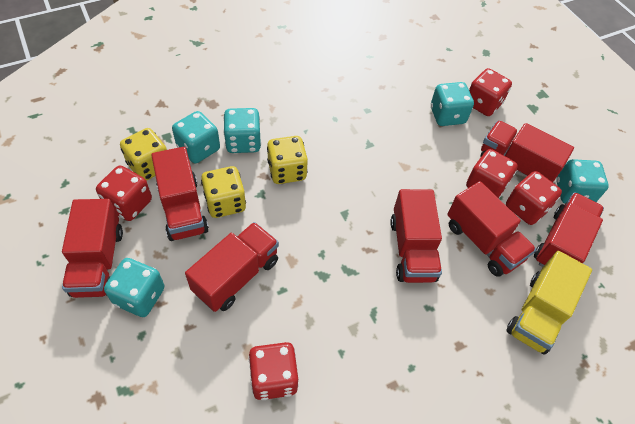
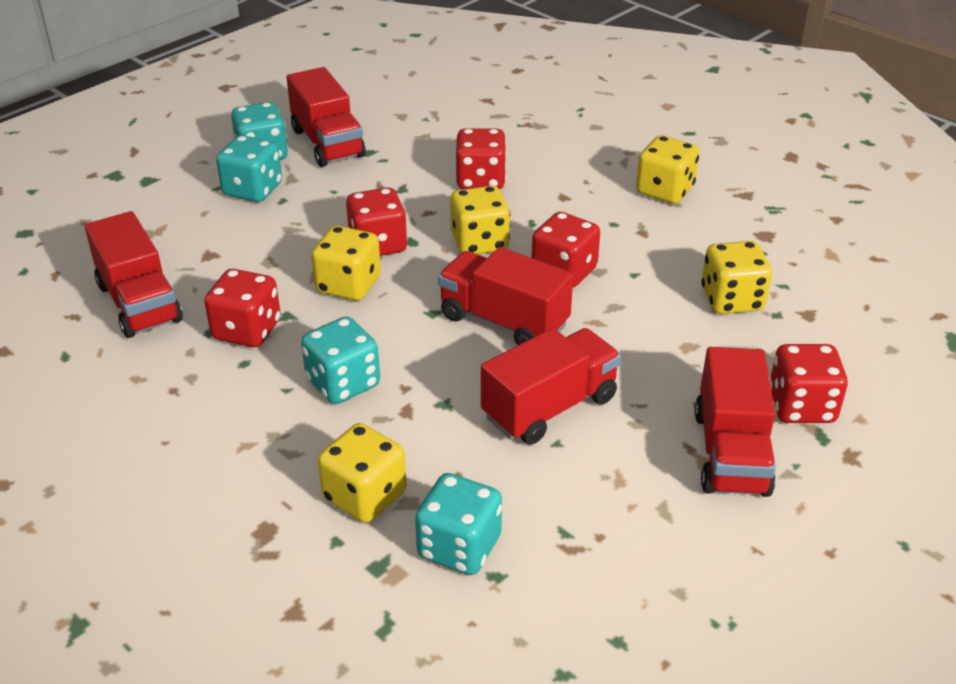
red truck: [62,199,123,298] [151,147,209,241] [185,222,279,312] [390,189,442,283] [447,181,536,277] [480,121,574,182] [534,192,604,267] = 7 -> [85,211,183,338] [287,67,366,167] [438,247,573,345] [481,328,621,445] [695,347,776,497] = 5
turquoise dice: [104,258,164,317] [172,111,220,163] [223,108,261,153] [431,82,474,126] [556,159,609,204] = 5 -> [216,135,282,202] [231,102,288,160] [301,317,380,404] [415,473,502,575] = 4
yellow dice: [120,128,167,181] [201,166,246,218] [267,136,308,184] = 3 -> [311,226,381,301] [318,423,406,523] [450,186,511,254] [636,135,699,204] [701,241,772,314] = 5
yellow truck: [506,251,592,355] = 1 -> none = 0

